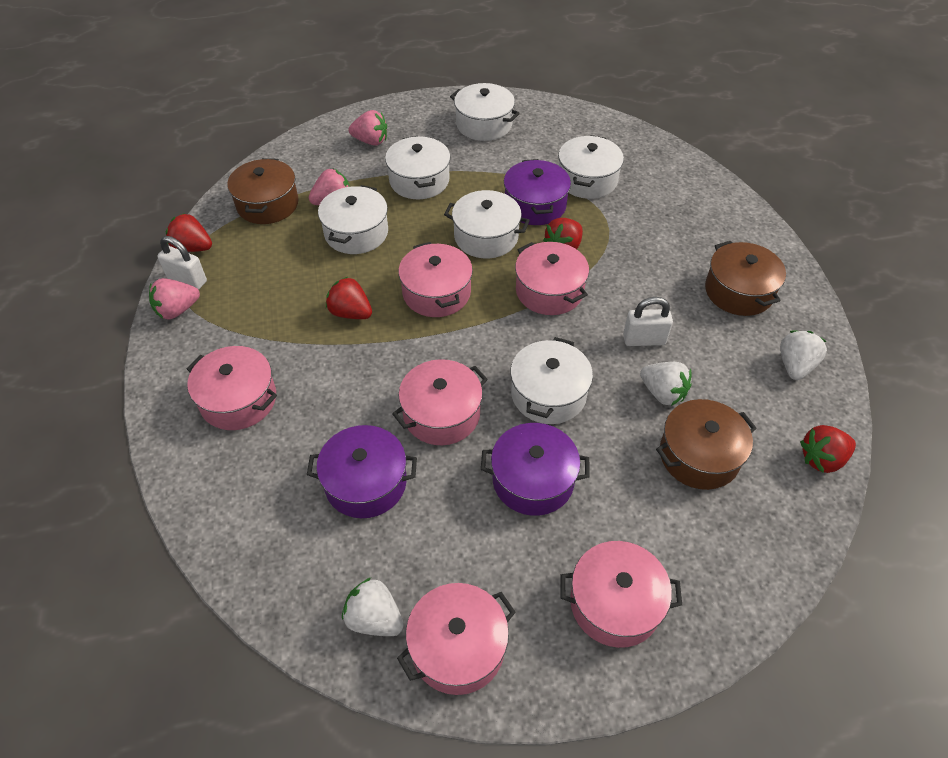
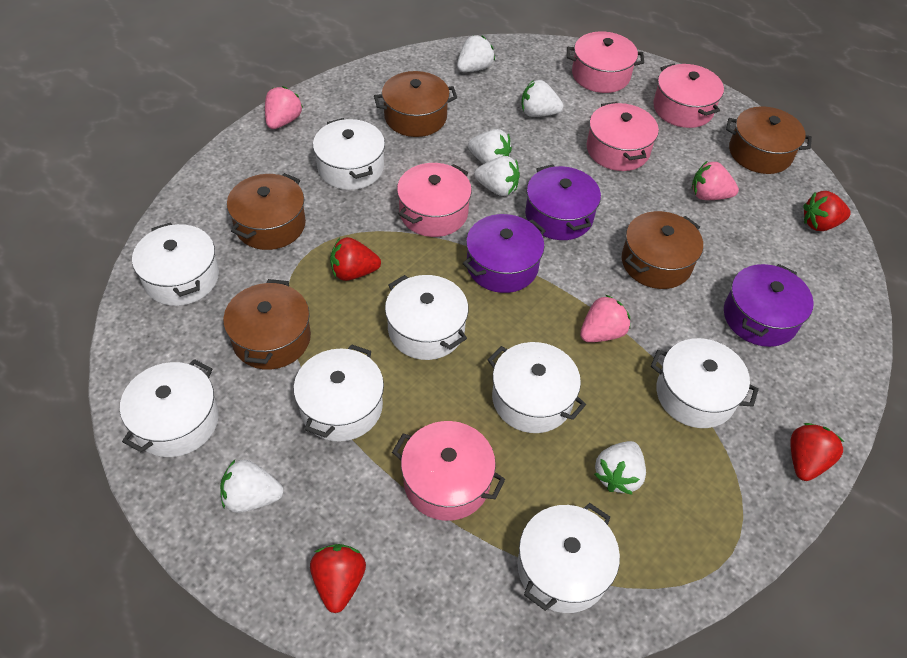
brown pot: [227,158,298,224] [656,399,757,490] [705,241,786,316] = 3 -> [223,279,311,370] [227,173,306,250] [374,71,458,137] [622,211,703,289] [726,106,812,174] = 5
pink pot: [187,346,277,430] [392,359,488,445] [397,583,516,695] [399,242,473,317] [515,242,589,315] [560,541,682,648] = 6 -> [392,421,505,521] [397,163,472,237] [567,31,644,93] [587,102,659,171] [653,63,724,128] = 5
white padlock: [158,236,207,290] [623,297,673,346] = 2 -> none = 0
white pot: [318,185,388,254] [385,136,450,199] [444,190,530,258] [450,83,520,141] [510,337,593,424] [558,135,624,199] = 6 -> [120,359,219,457] [132,222,219,306] [294,344,384,442] [313,118,385,190] [385,275,469,360] [488,342,586,433] [518,503,620,613] [651,338,759,428] = 8
white strawberry: [342,578,404,636] [640,362,692,406] [780,330,827,380] = 3 -> [220,460,283,513] [457,35,495,72] [468,129,512,164] [474,156,520,196] [521,80,563,117] [594,441,646,495] = 6

